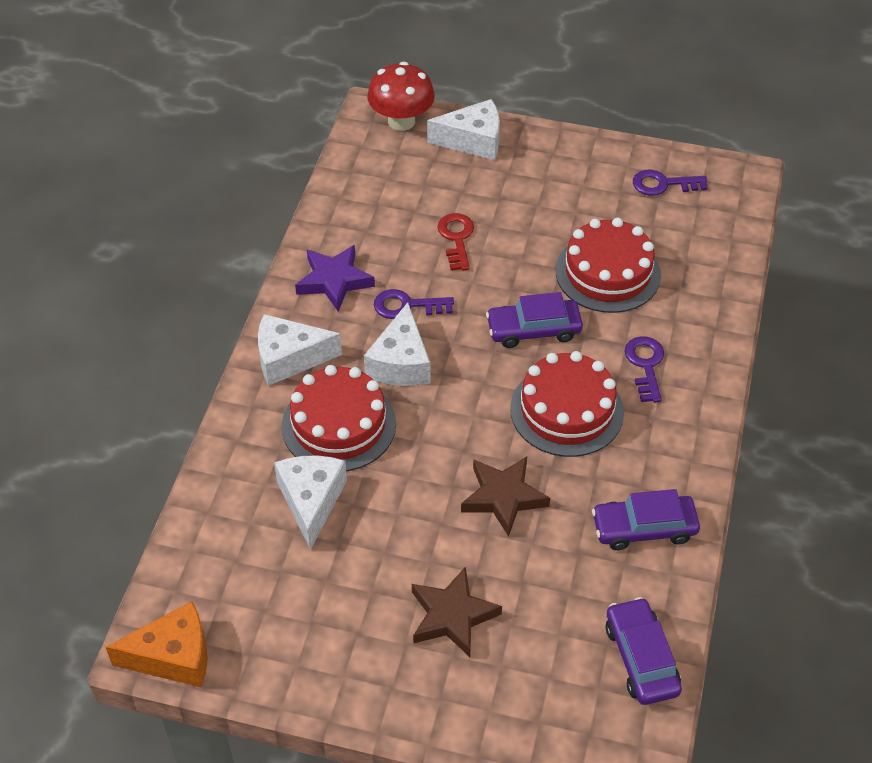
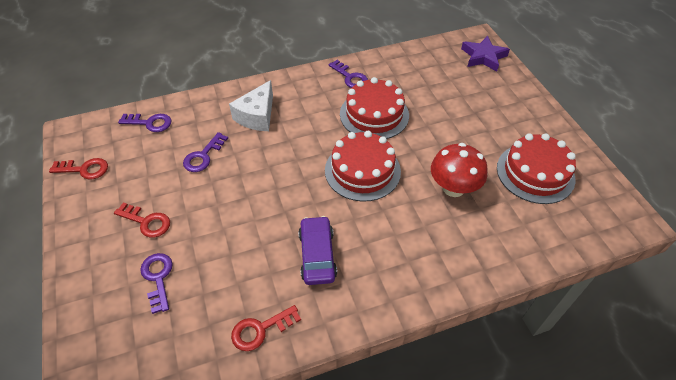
brown star: [412,567,502,657] [461,457,550,537] = 2 -> none = 0
orange cheese: [106,601,207,688] = 1 -> none = 0
purple car: [486,292,583,348] [592,489,700,550] [606,597,682,705] = 3 -> [298,216,337,285] = 1
purple key: [374,289,454,319] [625,336,664,402] [633,169,708,196] = 3 -> [118,114,172,132] [140,253,173,314] [183,132,228,172] [329,60,368,88] = 4
red key: [437,213,474,271] = 1 -> [49,158,108,179] [114,202,170,238] [231,305,301,351] = 3
white cheese: [258,314,342,386] [274,455,347,550] [364,302,430,386] [427,99,500,160] = 4 -> [229,80,273,131] = 1

